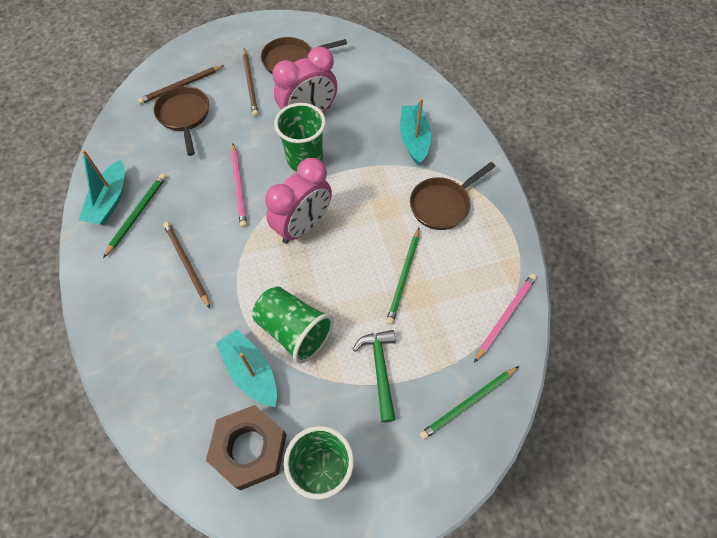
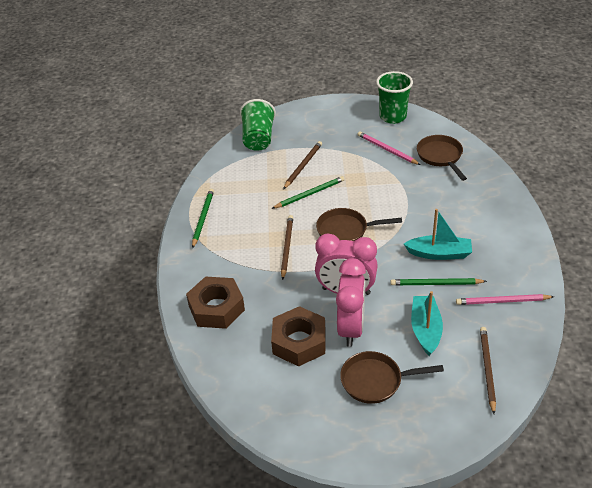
brown nut: [206,405,287,491] = 1 -> [186,276,245,329] [271,306,326,367] = 2
green cup: [253,286,334,364] [274,103,326,172] [284,426,354,499] = 3 -> [240,99,276,151] [376,71,413,124] = 2
green hammer: [352,330,396,422] = 1 -> none = 0
turquoise boat: [79,150,125,225] [216,329,277,407] [400,98,431,165] = 3 -> [404,209,472,260] [411,291,443,356] = 2

